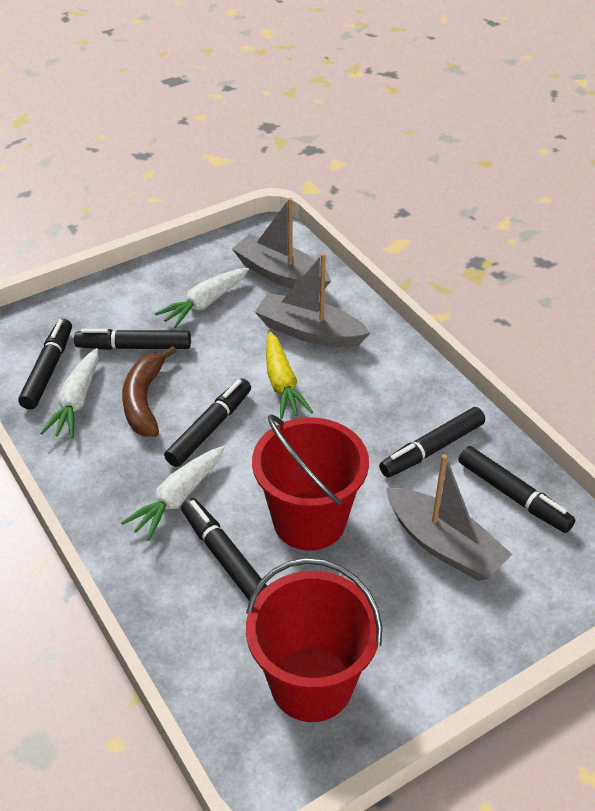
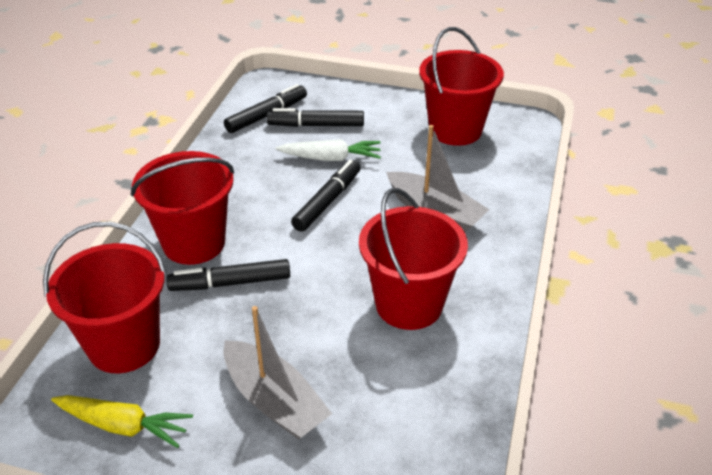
black marker: [18,319,72,409] [74,329,191,350] [164,378,251,467] [181,498,267,601] [379,407,485,478] [458,446,576,533] = 6 -> [166,259,290,291] [224,84,307,133] [266,108,364,127] [291,160,361,232] = 4
brown banana: [122,346,176,437] = 1 -> none = 0
grey boat: [232,198,331,293] [255,253,370,348] [386,454,512,581] = 3 -> [223,306,332,439] [386,125,490,233] = 2
red bucket: [246,558,382,722] [252,414,369,550] = 2 -> [43,221,167,373] [131,151,234,265] [359,188,468,330] [419,27,504,146] = 4
white carrot: [40,348,99,439] [121,446,225,541] [155,268,249,328] = 3 -> [276,139,381,161] = 1

